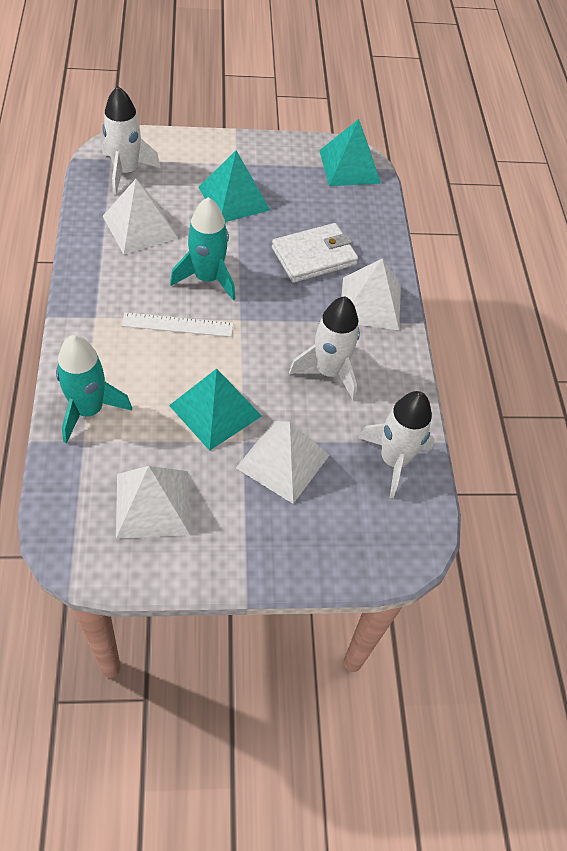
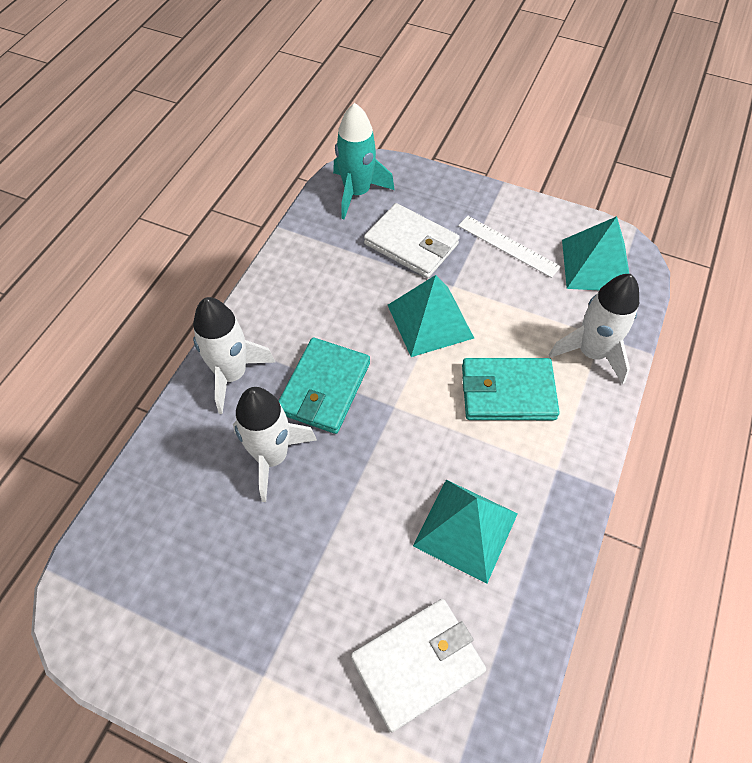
turquoise rocket: [56,335,132,443] [170,197,236,300] = 2 -> [333,103,395,219] = 1
turquoise wallet: none = 0 -> [279,337,370,434] [462,358,560,420] = 2
white pyramid: [103,179,178,255] [116,466,190,539] [236,421,329,504] [341,258,401,330] = 4 -> none = 0
white wallet: [272,223,358,283] = 1 -> [351,599,486,732] [364,203,460,278] = 2

